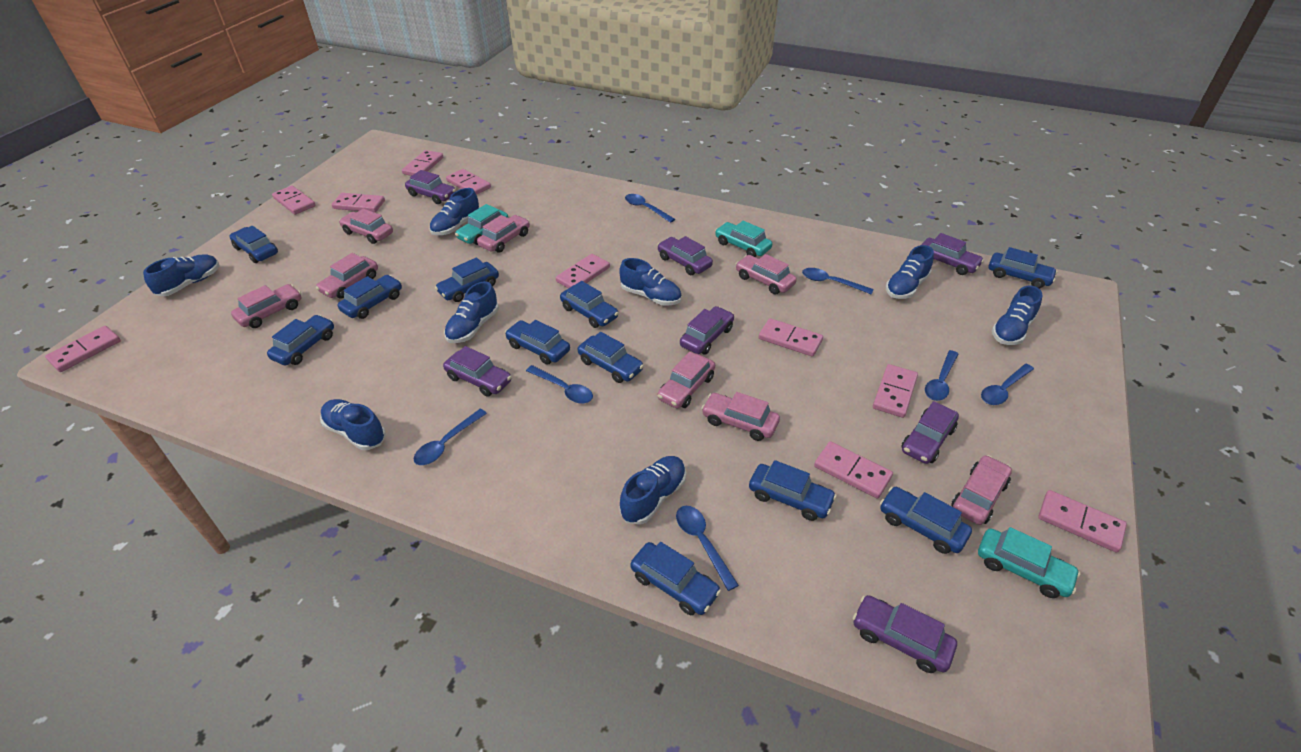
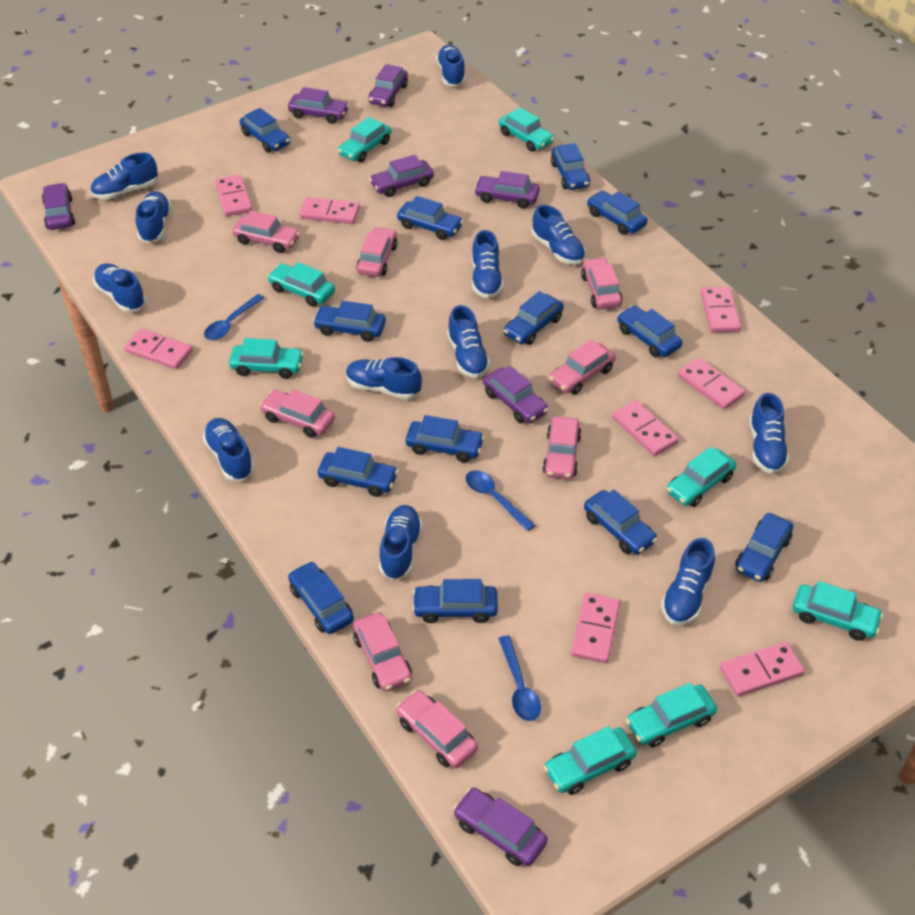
blue car: [229,226,278,263] [267,315,334,366] [338,275,402,319] [435,257,499,302] [505,320,570,365] [560,281,619,328] [578,332,644,383] [630,542,721,615] [749,460,837,521] [880,487,972,554] [988,247,1057,289] = 11 -> [240,108,290,152] [288,561,354,634] [313,301,386,342] [318,447,398,497] [397,196,463,240] [406,415,485,462] [412,579,498,623] [503,291,564,345] [551,143,590,190] [584,490,658,555] [587,190,648,235] [617,305,682,358] [735,513,793,582] = 13
blue shoe: [143,254,219,296] [320,399,386,450] [430,188,479,235] [444,281,499,343] [619,258,682,306] [620,456,686,525] [886,245,934,299] [992,286,1042,345] = 8 -> [90,152,158,200] [93,264,146,312] [136,191,171,243] [203,418,254,481] [346,357,422,400] [379,505,422,581] [436,45,465,87] [447,305,490,378] [472,230,503,299] [532,205,586,265] [661,538,715,625] [749,393,789,474] = 12
blue spoon: [414,409,487,465] [526,365,593,404] [625,194,675,223] [676,506,739,591] [802,268,874,295] [925,350,958,401] [981,364,1034,405] = 7 -> [204,294,264,340] [466,470,535,531] [498,635,541,721] = 3
pink domino: [45,326,121,372] [272,186,316,215] [331,193,385,212] [402,150,443,176] [446,169,491,195] [556,254,610,288] [758,318,823,357] [814,441,893,499] [873,364,918,418] [1038,490,1127,553] = 10 -> [124,329,193,369] [215,175,252,216] [299,197,360,224] [571,593,620,663] [612,400,679,456] [678,358,745,410] [701,287,741,333] [720,642,805,697] = 8
turquoise car: [455,204,508,245] [715,221,772,257] [978,527,1080,598] = 3 -> [229,338,304,379] [267,262,335,307] [338,117,391,162] [499,107,555,152] [544,726,637,795] [626,683,717,747] [666,447,736,507] [793,581,883,641] = 8

